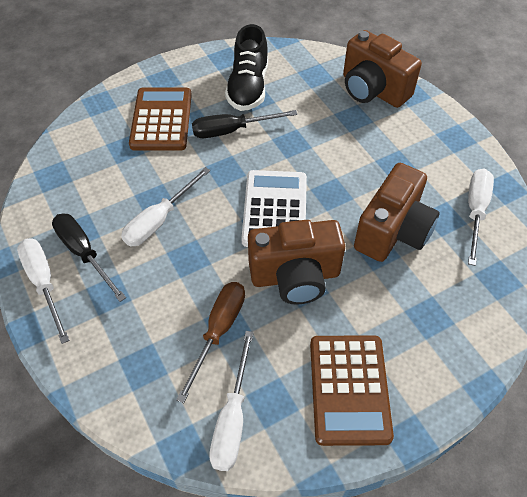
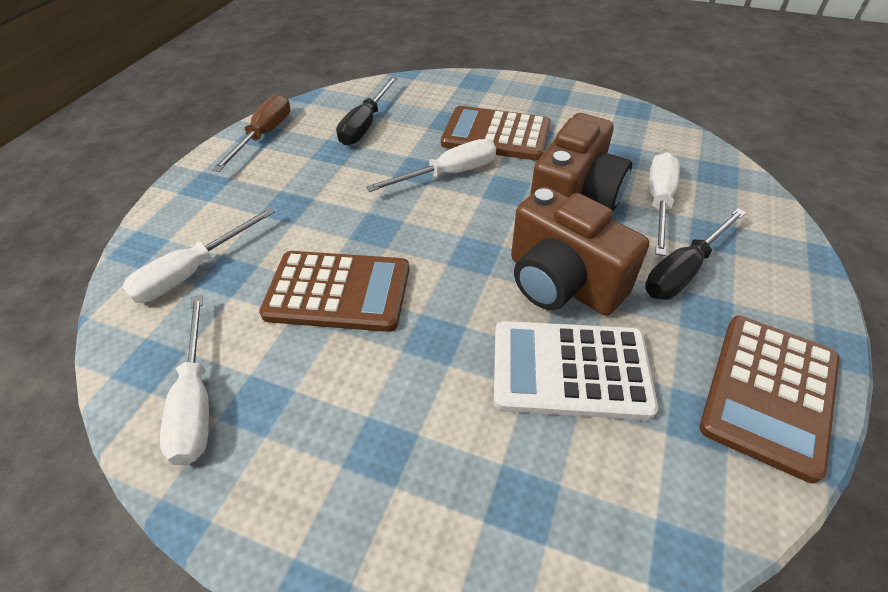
black shoe: [225,24,268,111] = 1 -> none = 0
brown calculator: [129,87,192,151] [310,335,394,446] = 2 -> [259,251,409,332] [441,106,551,160] [699,315,840,483] = 3
brown camera: [248,220,345,305] [343,30,422,108] [354,163,440,262] = 3 -> [511,186,649,316] [530,113,632,211] = 2

